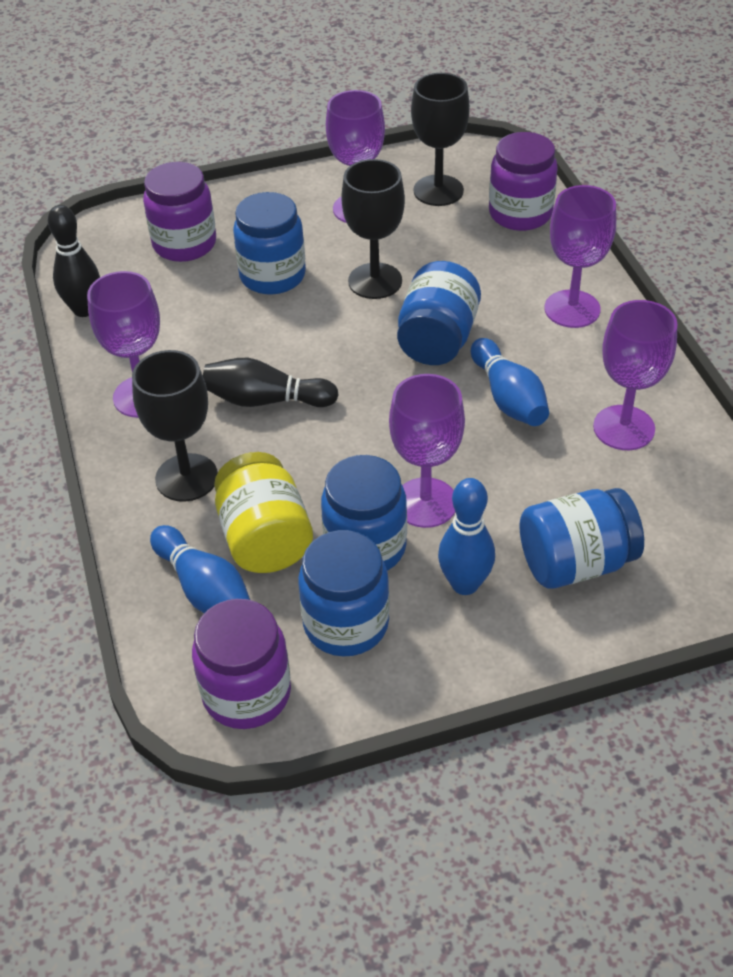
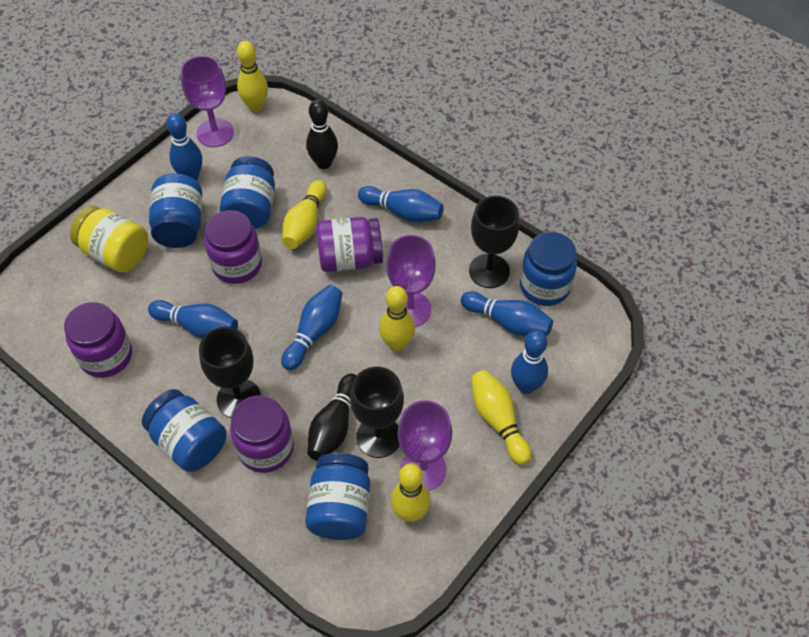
blue bowling pin: [150,525,250,613] [438,478,495,595] [471,338,549,426] = 3 -> [148,300,238,338] [166,113,202,180] [281,285,343,371] [358,186,444,222] [461,291,553,336] [511,330,548,394] = 6
purple goblet: [87,271,160,418] [326,90,385,223] [389,374,465,528] [544,185,616,328] [593,300,677,450] = 5 -> [180,56,234,147] [386,235,435,327] [398,400,452,491] = 3
purple jar: [143,162,216,262] [192,599,291,729] [489,132,558,231] = 3 -> [64,302,132,378] [204,210,262,284] [230,396,294,473] [316,217,383,272] = 4
yellow bowling pin: none = 0 -> [237,41,268,112] [282,180,327,249] [379,286,415,351] [391,463,430,522] [471,370,531,465] = 5

